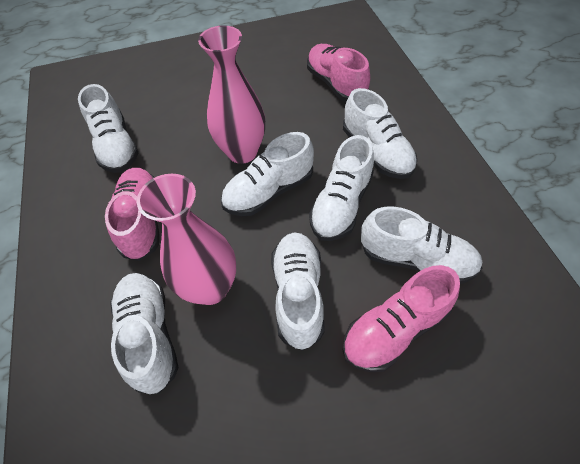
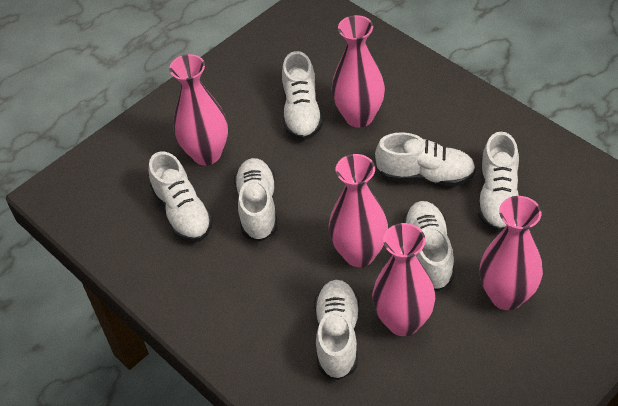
pink shoe: [105,168,160,261] [307,44,370,102] [343,265,460,372] = 3 -> none = 0
pink vase: [137,174,236,305] [198,25,265,164] = 2 -> [169,54,228,165] [329,154,388,267] [332,15,385,128] [372,223,435,336] [480,196,543,310] = 5

